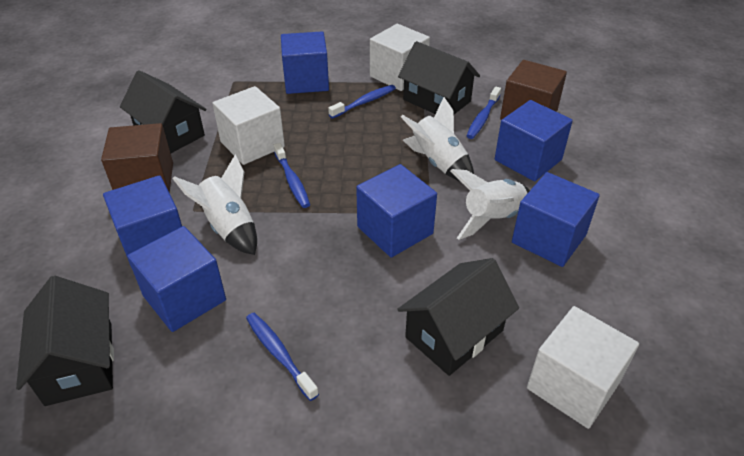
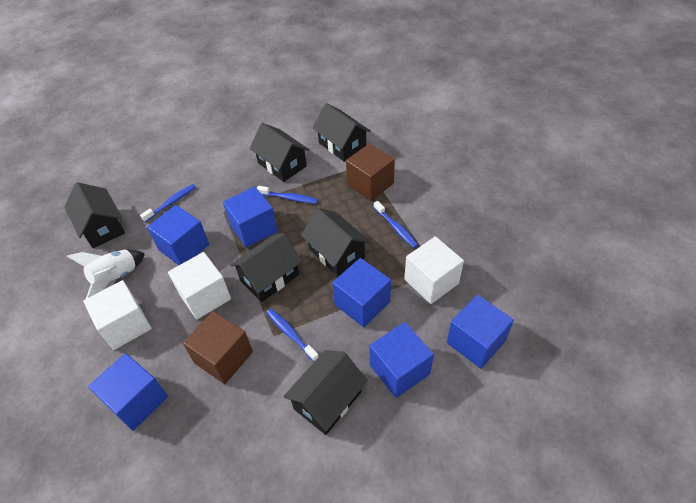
black house: [16,276,114,406] [120,70,206,153] [397,258,519,376] [398,41,480,114] = 4 -> [64,182,125,248] [230,233,302,302] [250,123,309,182] [283,350,368,435] [301,208,370,277] [313,103,371,162] = 6
white rocket: [172,154,257,255] [401,97,474,182] [450,169,530,240] = 3 -> [67,250,145,299] = 1

